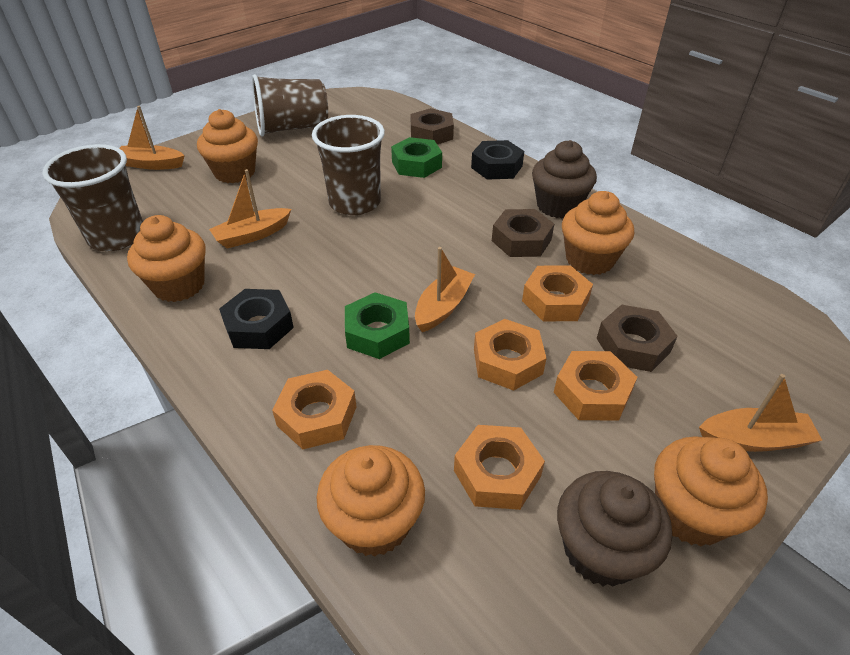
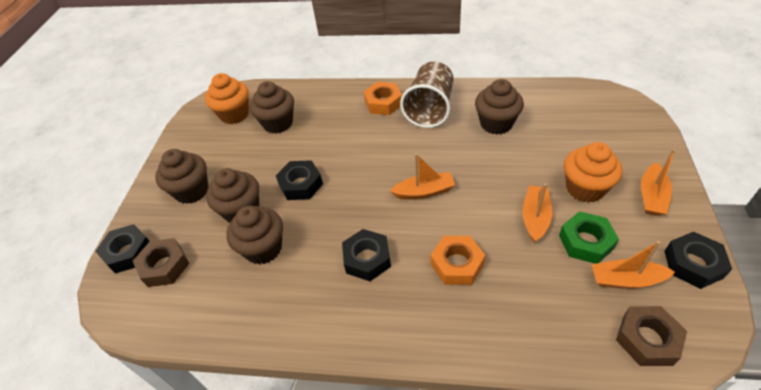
black nut: [219,289,294,349] [471,140,524,180] = 2 -> [95,224,150,273] [276,160,323,200] [342,229,391,281] [665,232,732,289] = 4
brown cup: [42,144,143,251] [252,74,328,136] [312,115,385,215] = 3 -> [400,61,454,128] = 1
brown cupcake: [532,140,597,218] [557,471,672,587] = 2 -> [155,149,209,204] [206,168,259,223] [226,205,283,265] [250,81,294,134] [475,79,524,135] = 5
brown nut: [410,108,454,144] [492,209,554,257] [596,304,677,372] = 3 -> [133,238,190,287] [616,306,687,366] = 2
green nut: [345,292,410,359] [391,137,442,178] = 2 -> [559,211,619,264] = 1
orange cupcake: [127,215,206,302] [197,109,258,183] [317,445,425,557] [562,191,634,275] [654,436,768,546] = 5 -> [205,73,249,124] [564,142,622,203] = 2
orange nut: [272,370,357,449] [454,425,545,510] [474,319,547,391] [522,265,593,321] [554,351,637,421] = 5 -> [364,82,402,115] [431,236,485,285] = 2

